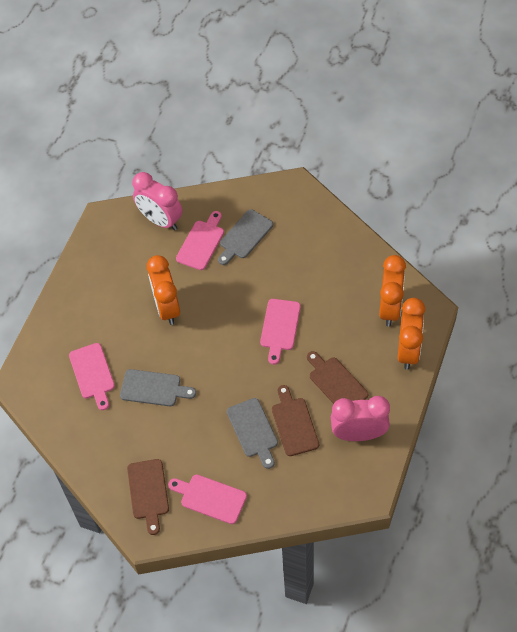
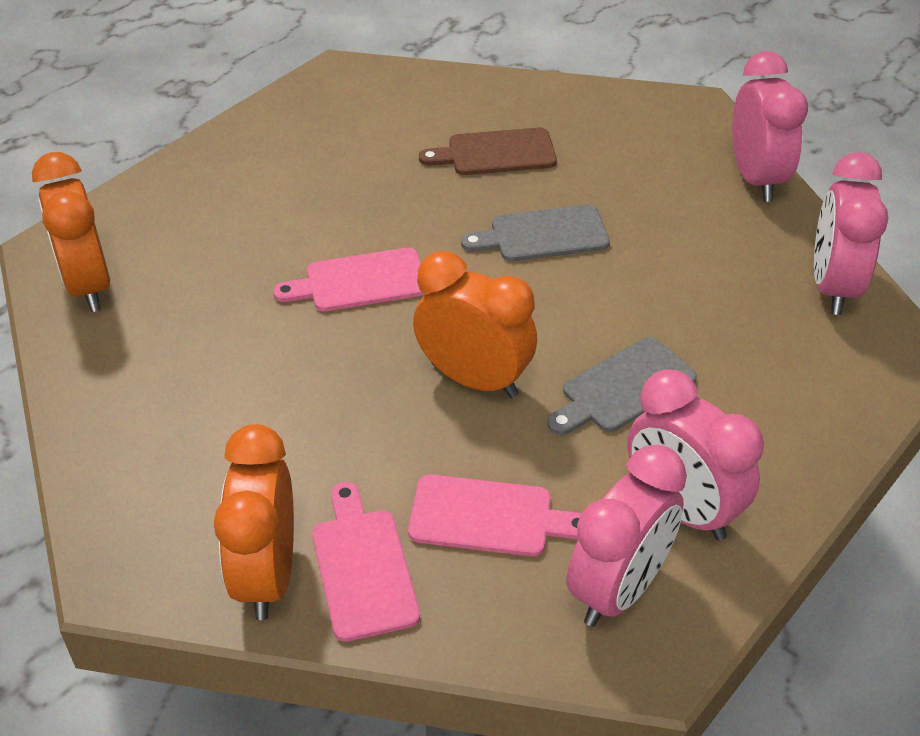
brown cutting board: [127,459,169,535] [272,385,319,456] [307,351,368,404] = 3 -> [419,127,557,175] = 1
grey cutting board: [120,369,196,406] [218,209,273,265] [227,398,278,469] = 3 -> [461,204,610,261] [547,337,697,435] = 2
pink clock: [132,172,182,230] [331,396,390,441] = 2 -> [566,445,687,627] [627,369,764,541] [732,51,808,202] [814,152,888,315] = 4
pink cutting board: [69,343,115,410] [168,474,247,524] [176,211,224,270] [260,299,301,365] = 4 -> [273,248,426,311] [312,482,420,642] [408,474,581,556] = 3

